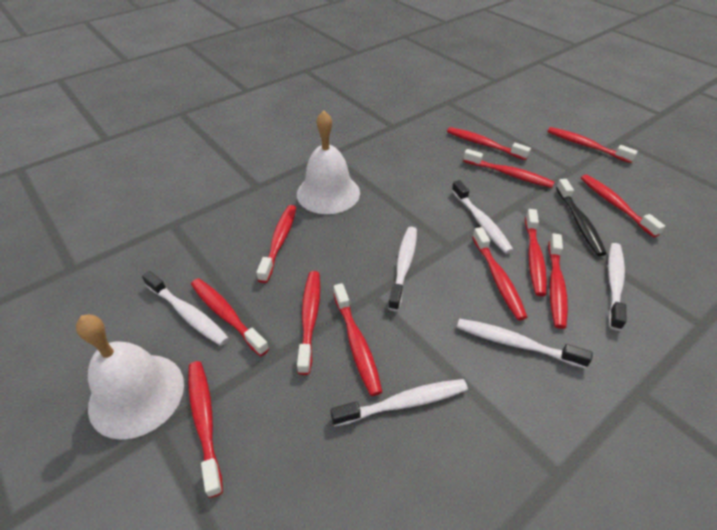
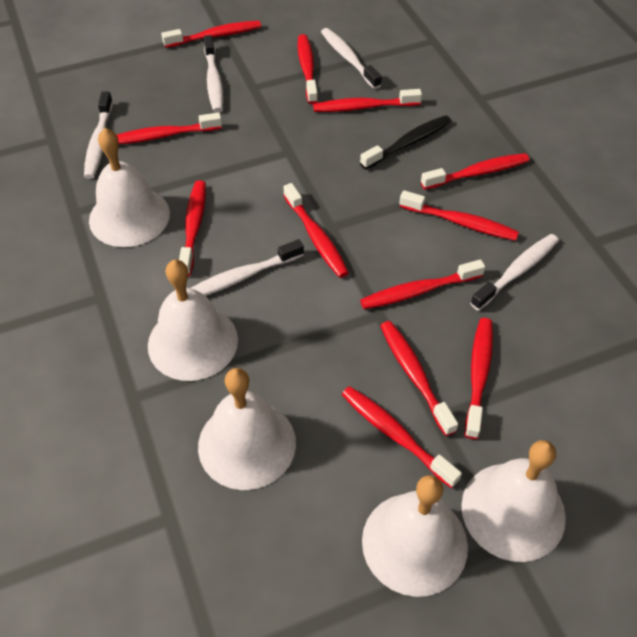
white bell: [76,314,184,440] [297,110,360,214] = 2 -> [89,128,170,247] [148,260,238,381] [198,368,296,490] [362,475,468,597] [461,440,566,562] = 5
white toothbrush: [142,271,229,346] [330,379,468,427] [388,227,417,311] [452,180,513,254] [457,319,593,369] [608,243,626,331] = 6 -> [84,92,113,179] [191,239,304,296] [204,35,223,112] [321,28,382,89] [470,234,559,311] = 5

